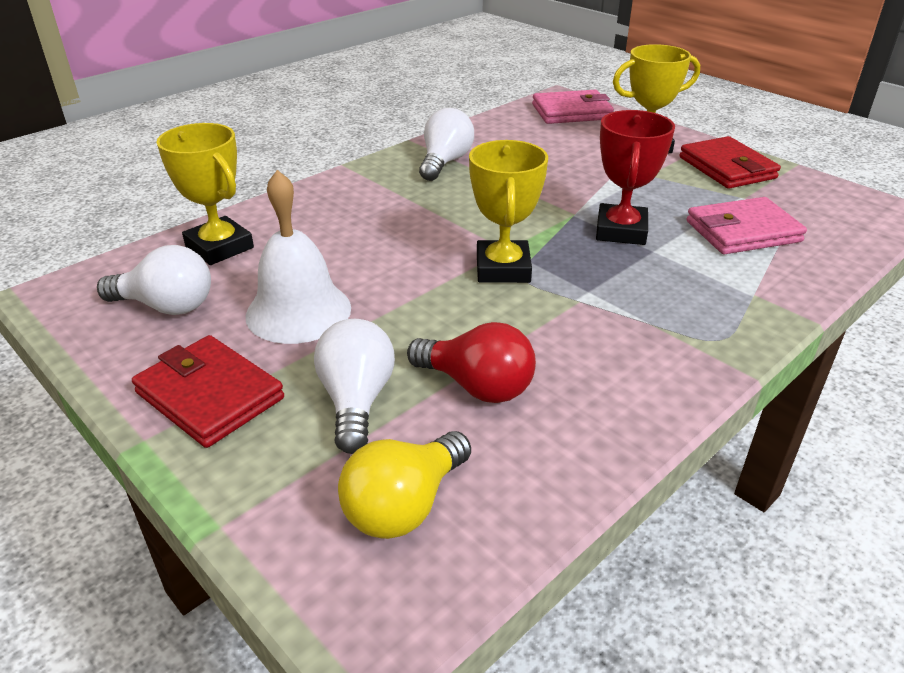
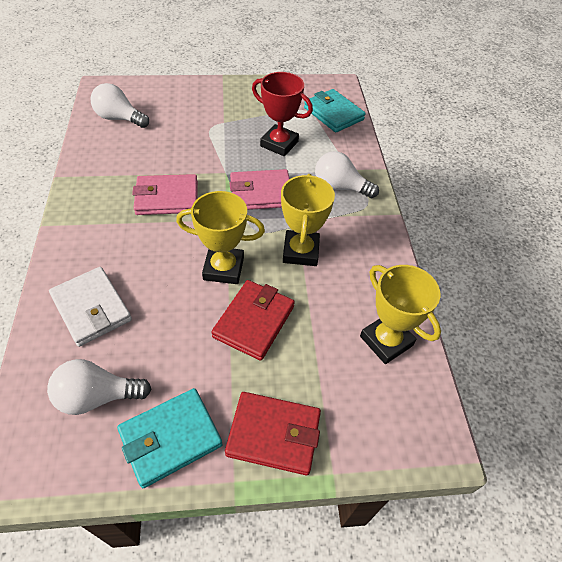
red light bulb: [407,322,536,403] = 1 -> none = 0
turquoise wallet: none = 0 -> [117,388,223,488] [304,89,366,133] = 2
white bell: [246,170,351,344] = 1 -> none = 0
white wallet: none = 0 -> [49,267,132,347] = 1
yellow light bulb: [338,431,471,539] = 1 -> none = 0

